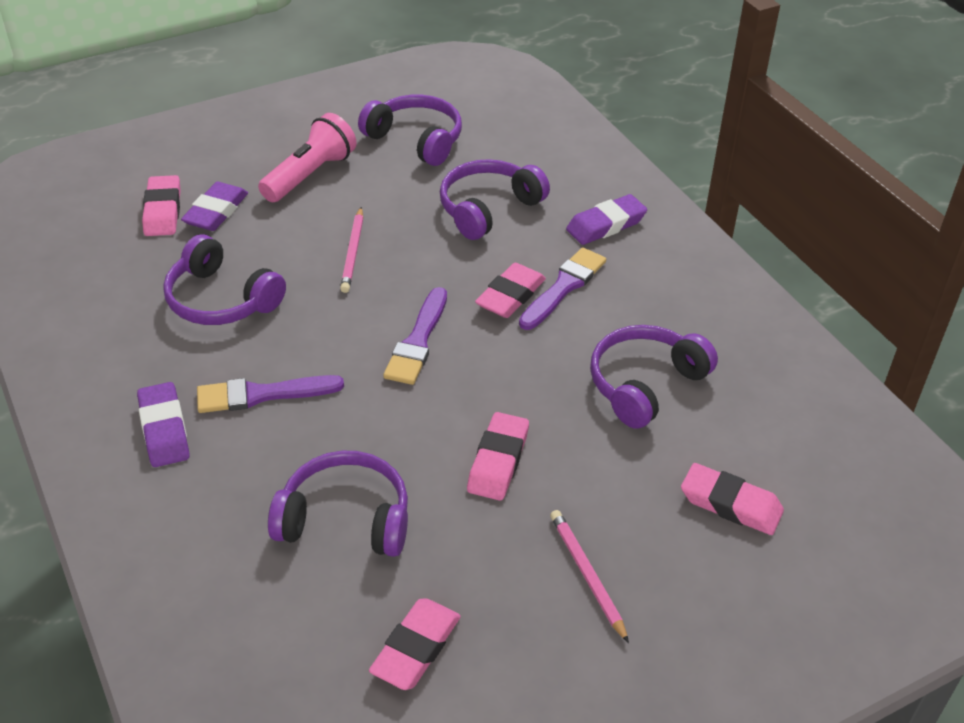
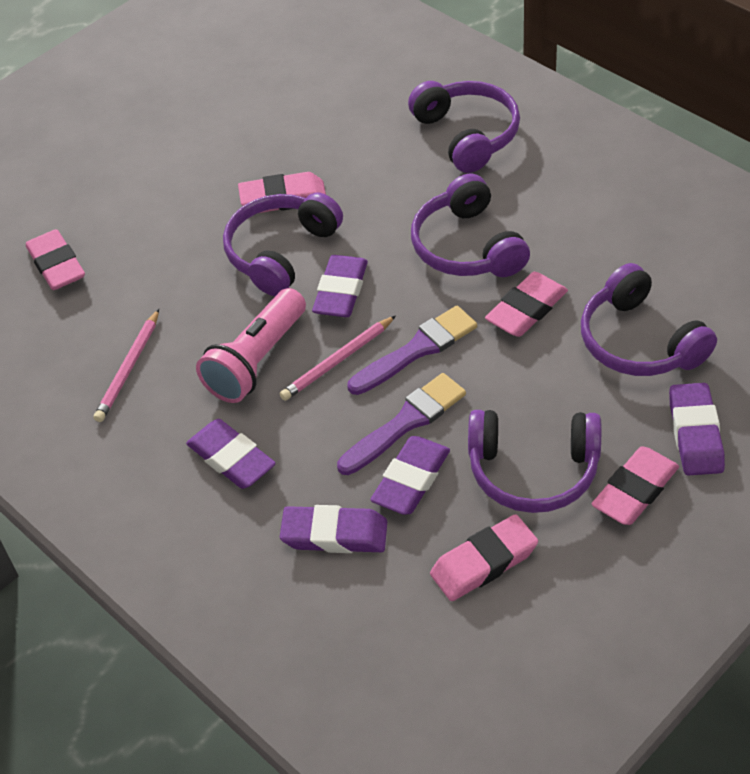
purple brush: [197,375,344,413] [383,287,447,385] [519,247,606,330] = 3 -> [337,373,466,475] [347,306,477,395] = 2
purple eraser: [137,382,190,467] [181,182,248,231] [566,194,647,245] = 3 -> [186,419,276,489] [280,505,387,553] [312,255,368,317] [370,436,450,515] [669,383,725,475] = 5

